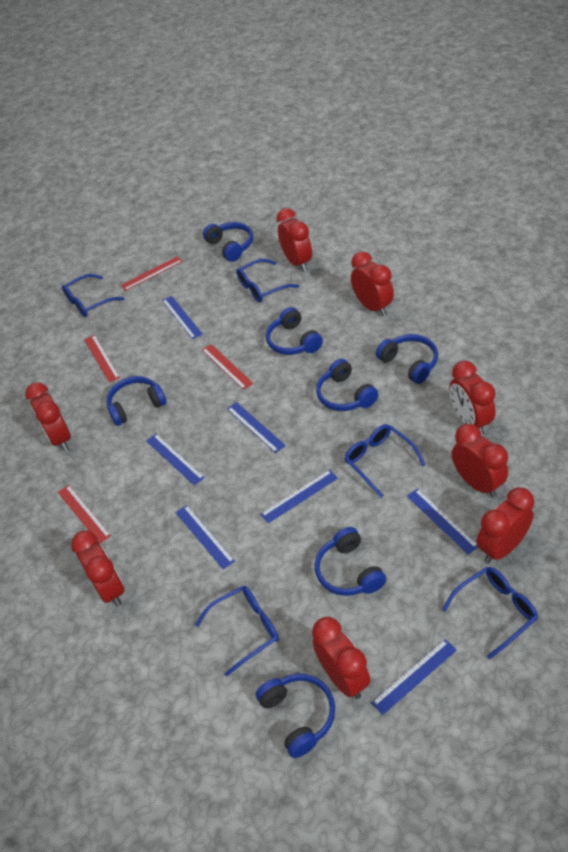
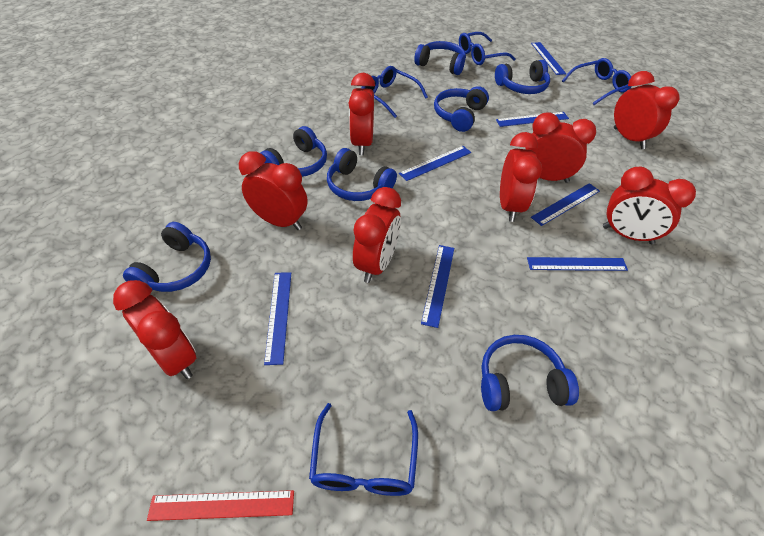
blue glasses: [62,274,124,317] [195,586,279,676] [236,259,299,302] [344,424,425,498] [442,567,538,659] = 5 -> [309,403,418,496] [361,66,428,118] [459,32,516,65] [562,58,632,105] = 4
red ruler: [58,485,111,543] [84,335,120,383] [121,256,183,291] [202,344,253,390] = 4 -> [147,490,294,521] = 1

